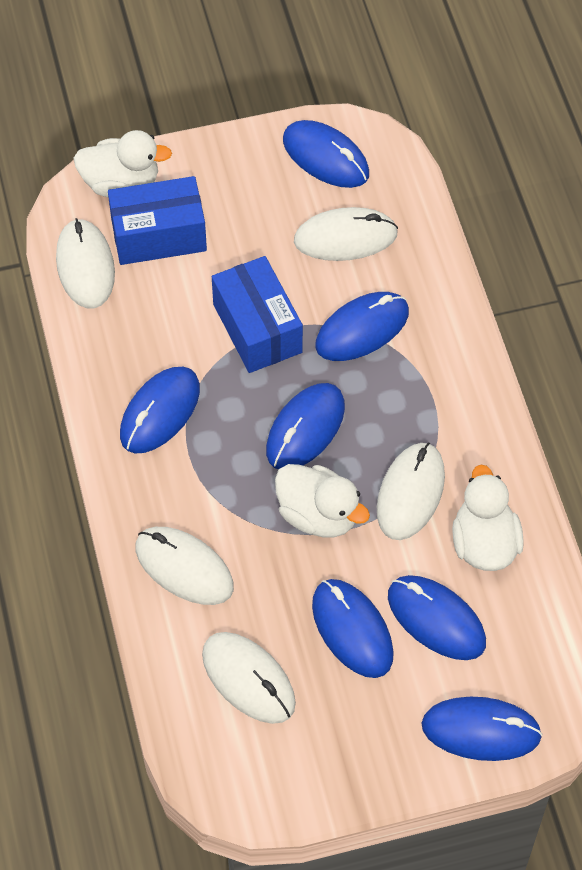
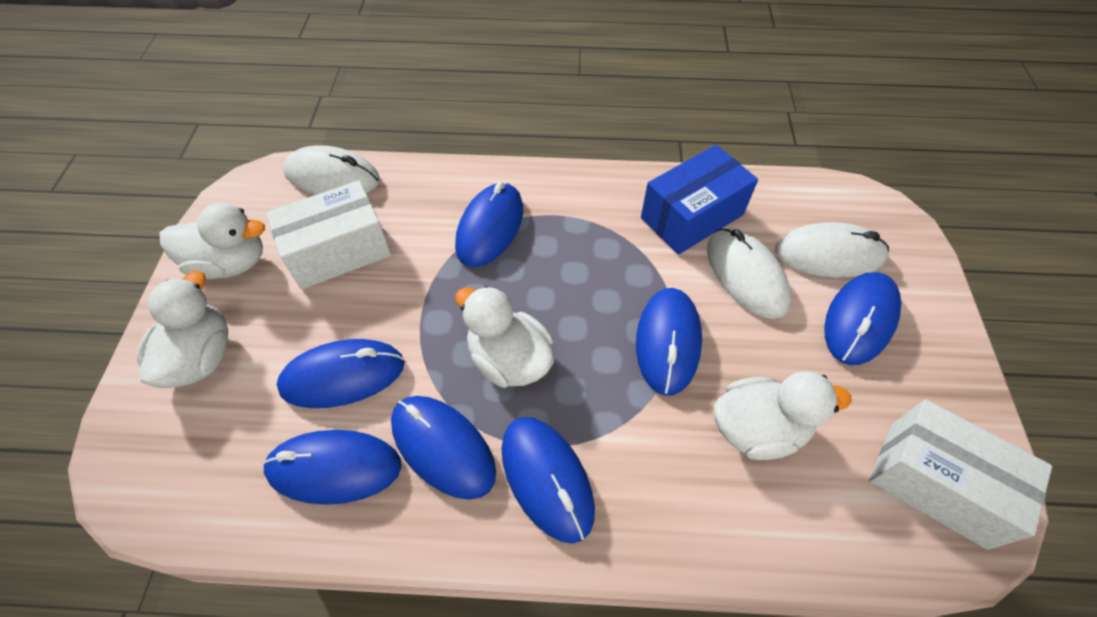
blue box: [108,176,207,265] [212,256,303,373] = 2 -> [641,145,758,255] = 1
white box: none = 0 -> [266,180,391,290] [869,399,1052,550] = 2
white duck: [73,130,172,197] [275,464,370,537] [452,465,524,571] = 3 -> [136,271,228,388] [160,203,265,279] [455,286,554,388] [714,371,852,460] = 4
white mouse: [56,218,115,308] [135,527,234,605] [202,632,296,724] [294,207,398,261] [377,442,445,540] = 5 -> [283,145,380,194] [707,228,791,319] [775,222,889,278] = 3

